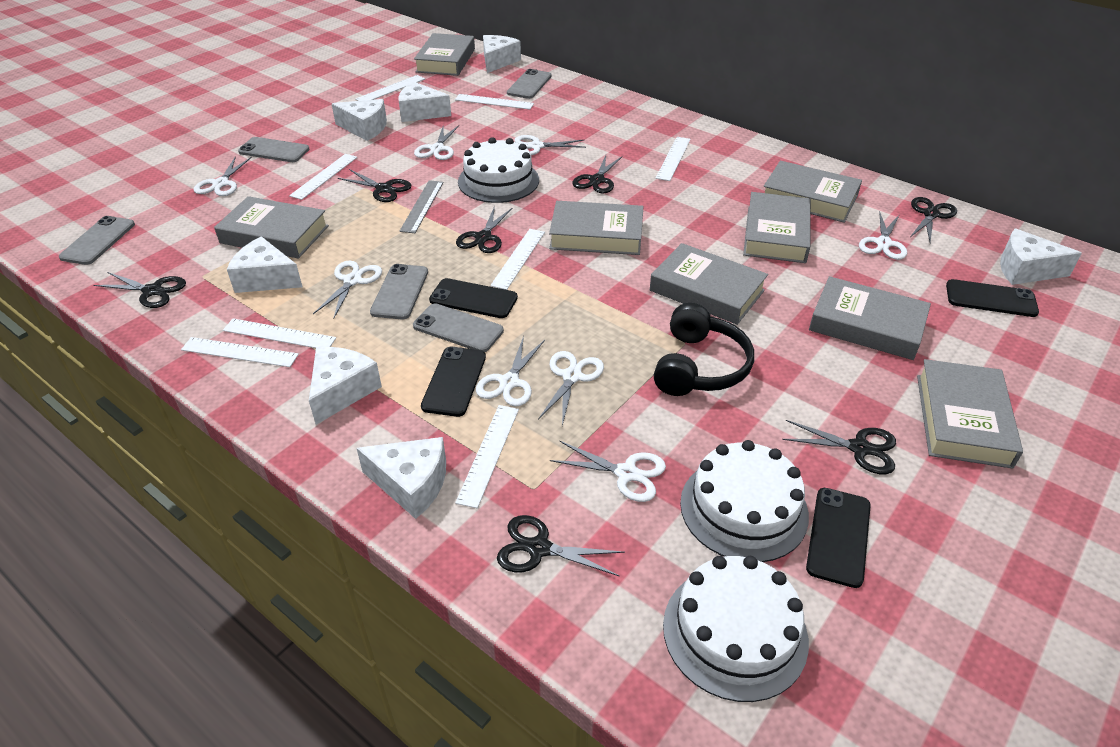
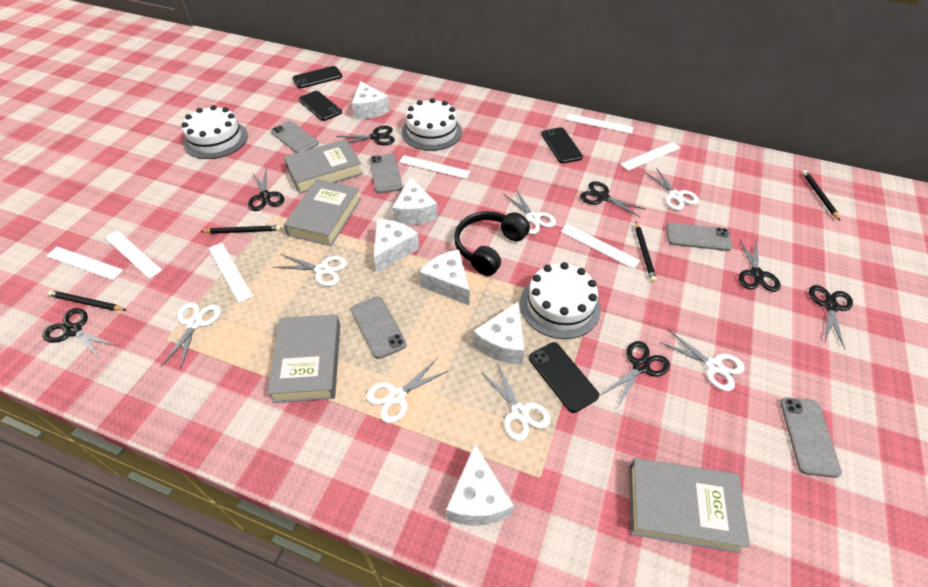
black pencil: none = 0 -> [48,290,126,311] [200,225,281,234] [635,222,657,282] [802,170,840,220] = 4
grey book: [214,196,329,259] [414,33,475,76] [549,201,644,255] [650,243,768,325] [743,192,811,263] [764,161,862,223] [809,276,931,360] [917,359,1023,469] = 8 -> [267,314,340,403] [284,139,363,194] [284,179,361,246] [629,458,750,553] = 4
grey ruler: [400,180,443,233] = 1 -> none = 0
white cheese: [227,236,302,293] [309,347,382,424] [332,99,387,141] [356,437,446,519] [398,82,451,122] [483,35,521,73] [1000,228,1082,285] = 7 -> [352,81,390,119] [374,219,419,273] [392,177,438,225] [419,249,470,305] [446,444,514,526] [473,301,525,364] = 6
white ruler: [181,337,299,367] [223,318,336,348] [289,154,357,200] [355,75,425,101] [455,94,534,109] [455,405,519,508] [490,229,545,290] [656,137,691,181] = 8 -> [46,247,124,280] [105,230,162,279] [209,243,253,303] [399,155,470,179] [560,224,640,269] [565,114,634,134] [620,142,681,171] = 7
white scissors: [194,156,252,196] [313,261,382,319] [414,125,459,160] [476,336,545,406] [514,135,586,155] [538,351,604,426] [550,441,666,502] [859,212,907,260] = 8 -> [161,302,221,370] [274,254,347,287] [366,359,448,423] [481,363,550,441] [503,189,556,234] [644,168,699,210] [659,330,745,391] = 7

